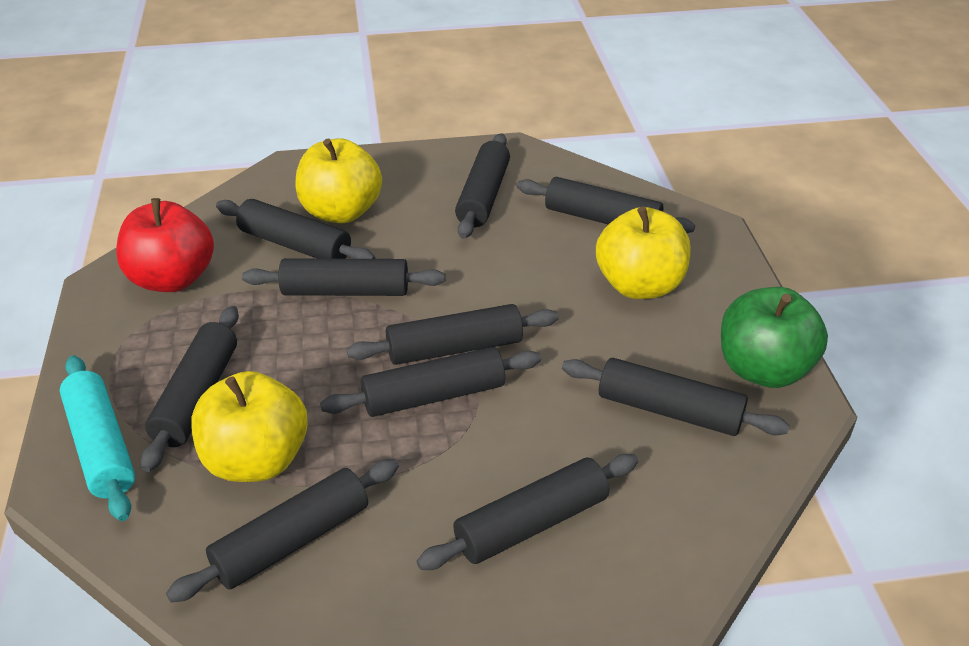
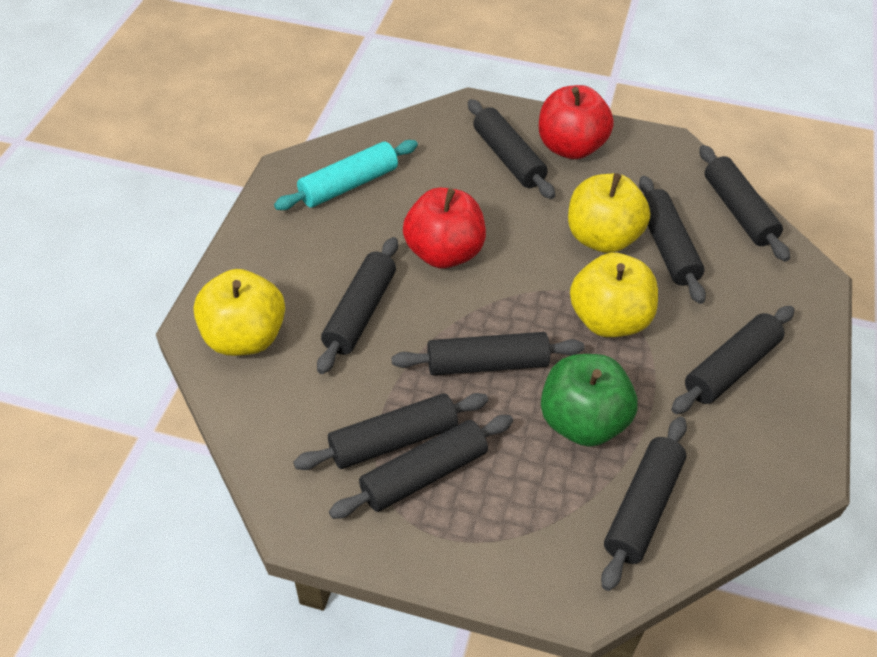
black rolling pin: [141,306,239,472] [166,459,399,603] [216,199,375,259] [242,258,446,296] [320,347,541,417] [347,304,559,365] [417,454,638,570] [455,133,510,239] [517,177,695,233] [562,358,790,436] = 10 -> [293,393,488,470] [317,237,398,374] [329,415,513,519] [391,332,584,375] [468,99,555,199] [601,417,687,591] [639,176,706,304] [671,306,794,414] [699,145,790,262] = 9
red apple: [116,198,214,292] = 1 -> [403,188,486,268] [539,85,614,159] = 2

